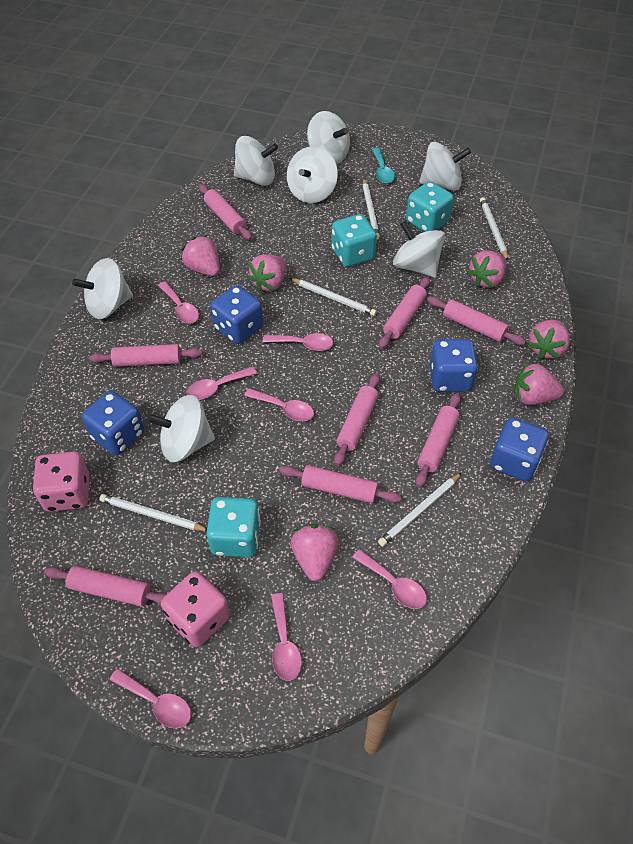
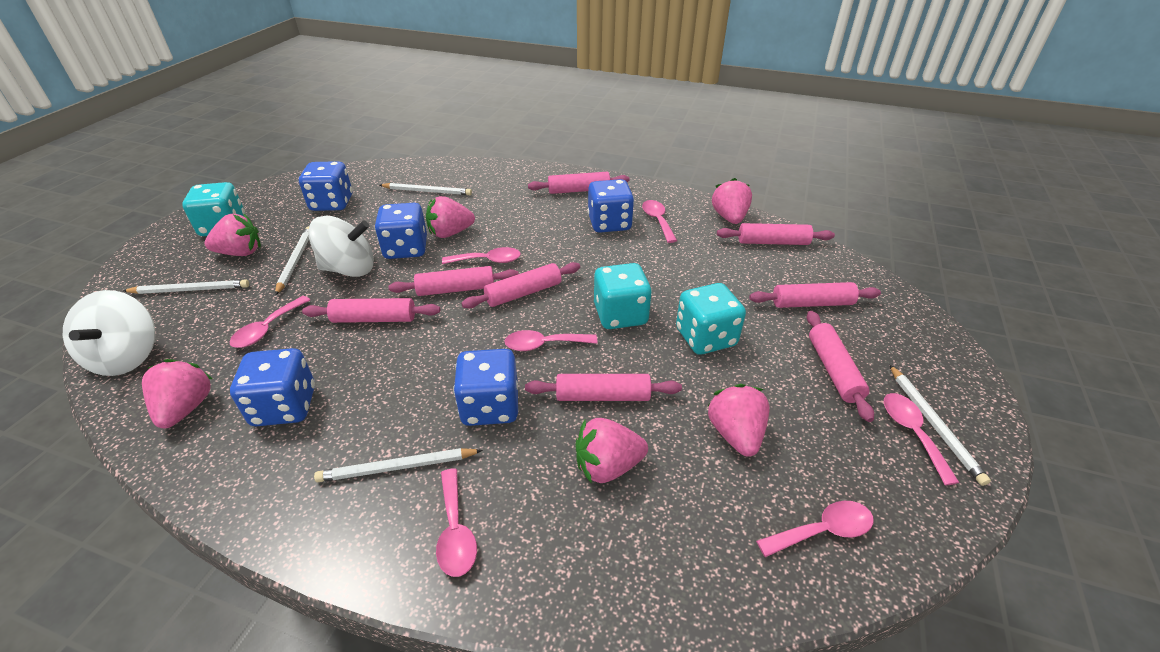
blue dice: [82,391,144,455] [211,285,263,344] [430,339,478,392] [490,417,549,482] = 4 -> [230,348,315,426] [299,161,352,211] [375,203,427,259] [453,349,518,426] [588,179,634,233] = 5
pink dice: [33,451,89,512] [161,571,230,647] = 2 -> none = 0
turquoise spoon: [372,148,395,184] = 1 -> none = 0
white spinning top: [72,258,133,319] [147,395,215,462] [234,136,278,186] [287,146,338,203] [307,111,350,164] [393,220,445,278] [419,142,471,191] = 7 -> [63,290,155,376] [308,216,374,277] = 2

